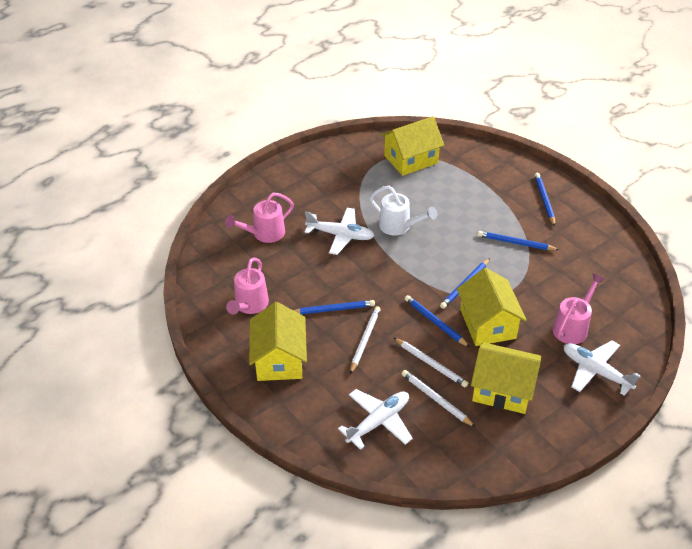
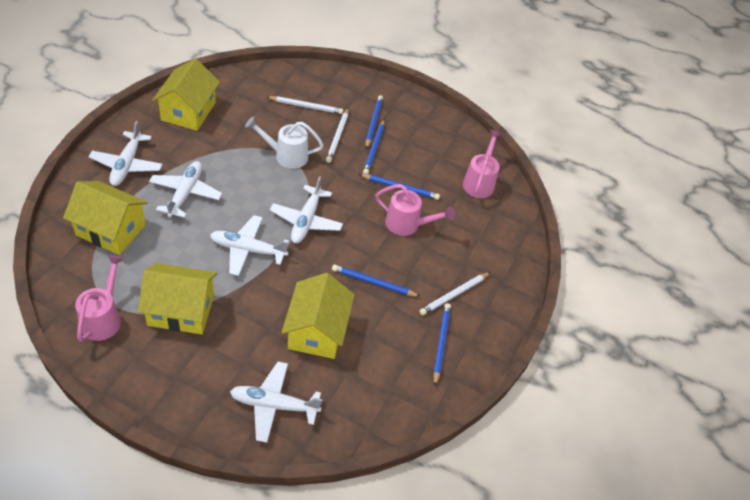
white plane: [305,208,375,255] [338,389,413,450] [563,340,640,396] = 3 -> [89,121,163,186] [149,161,222,218] [210,215,289,276] [230,362,322,443] [270,176,343,243] = 5

